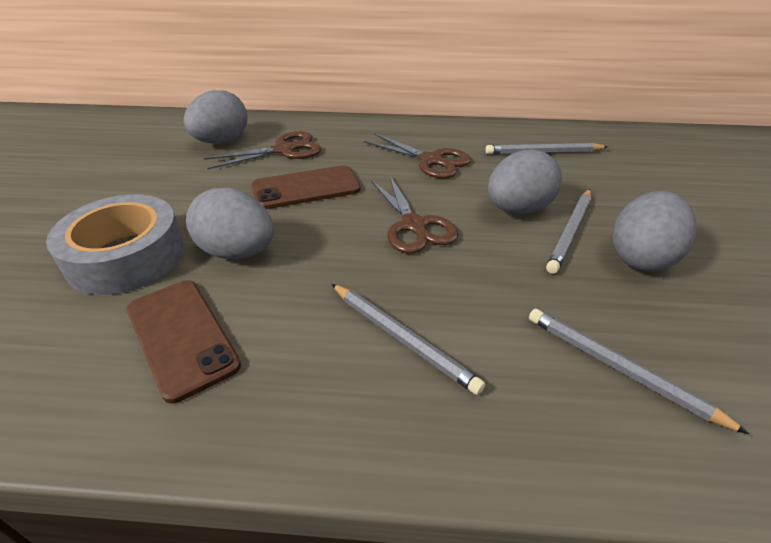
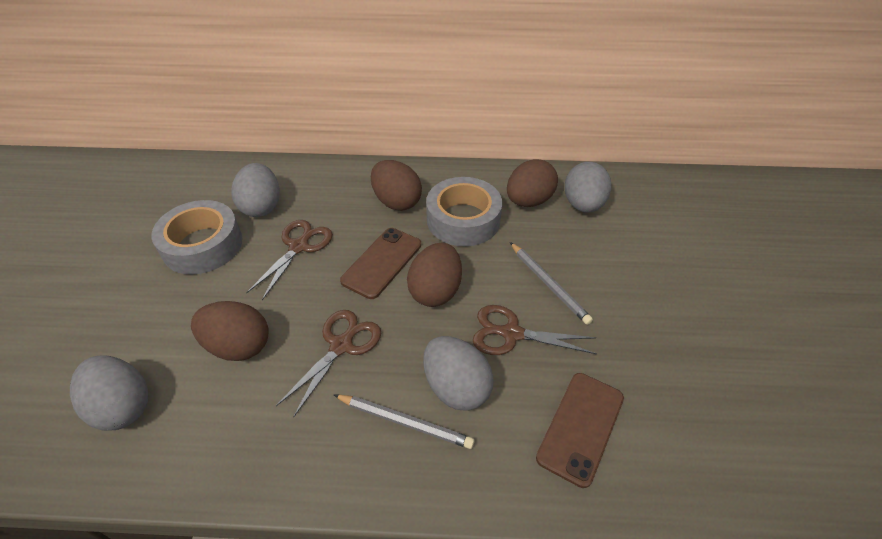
brown egg: none = 0 -> [191,301,268,361] [371,160,422,211] [407,243,462,307] [507,159,558,207] = 4
grey pencil: [331,284,485,395] [485,143,608,154] [529,309,749,434] [546,189,591,274] = 4 -> [334,395,474,449] [510,242,593,325] = 2
grey tape: [46,194,185,295] = 1 -> [151,200,243,274] [426,177,502,246] = 2

